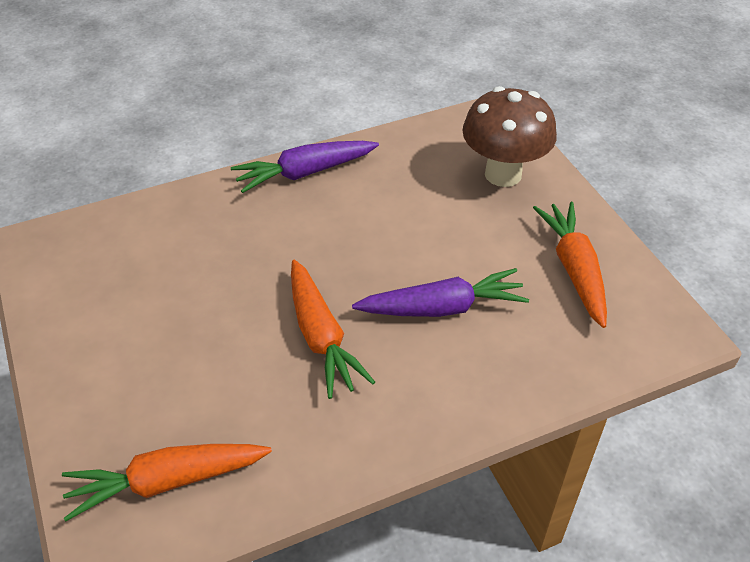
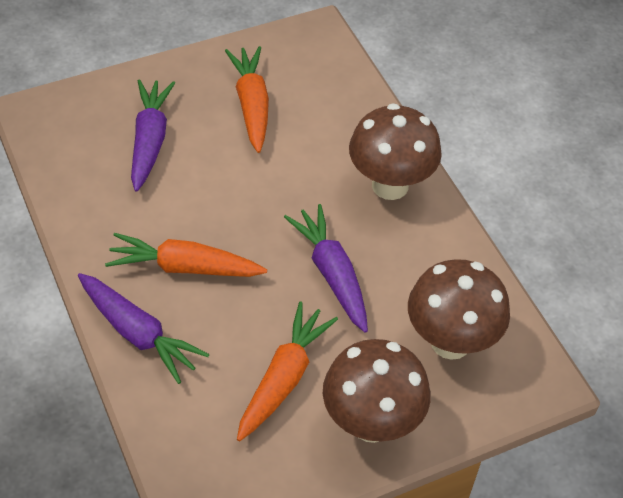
brown mushroom: [462,86,557,187] = 1 -> [323,339,431,443] [349,103,442,200] [408,259,510,360] = 3
purple carrot: [231,141,379,193] [352,268,529,317] = 2 -> [78,273,210,384] [131,79,175,192] [284,204,368,333] = 3

